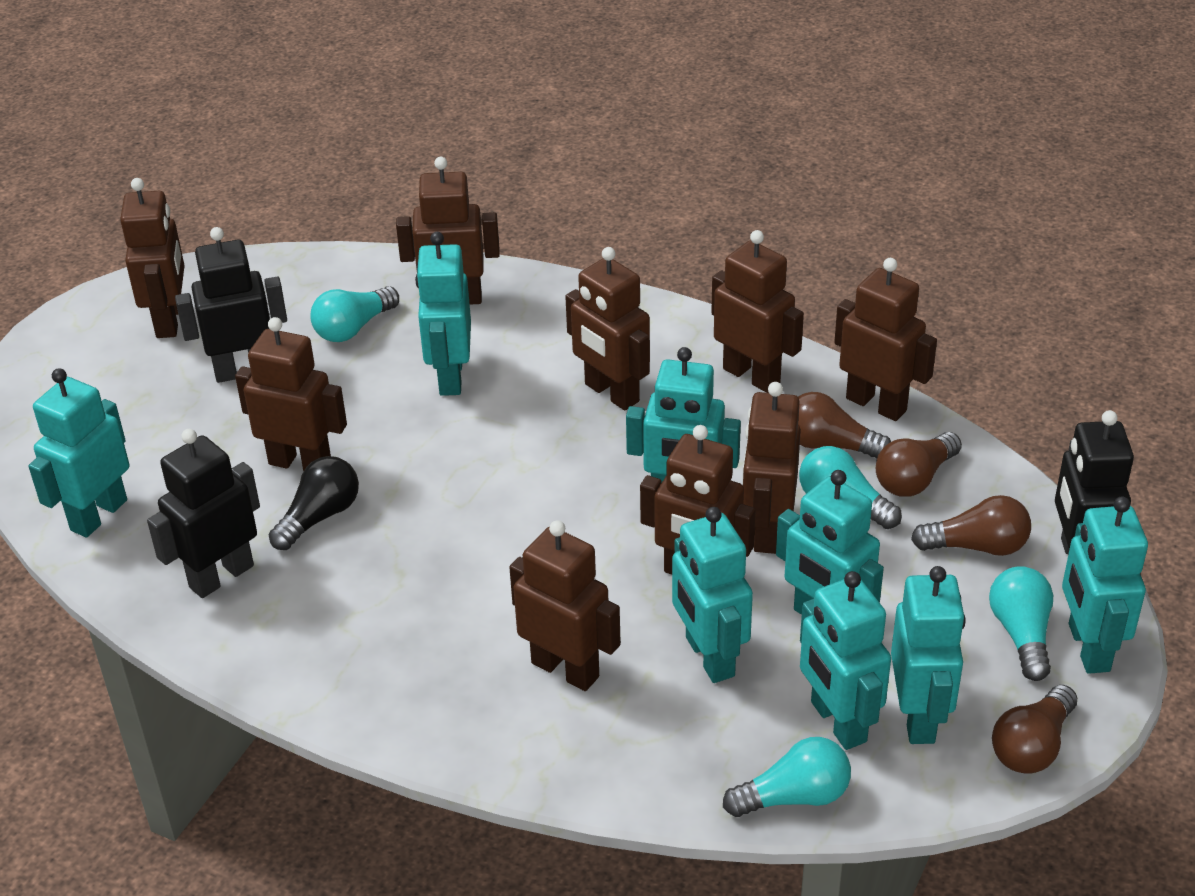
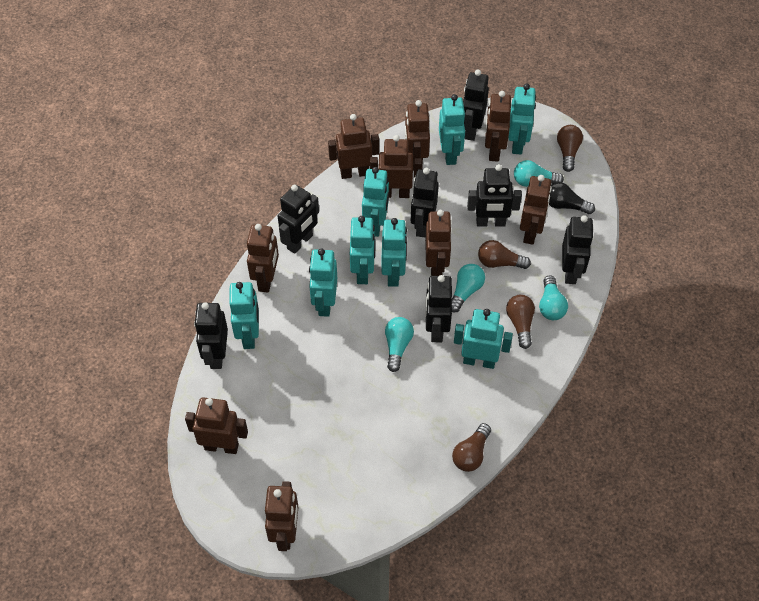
black robot: [147,429,260,598] [175,227,287,383] [1055,410,1134,554] = 3 -> [194,302,228,369] [278,185,319,254] [411,168,439,238] [425,275,452,342] [463,69,489,141] [467,164,522,227] [562,215,594,284] = 7

